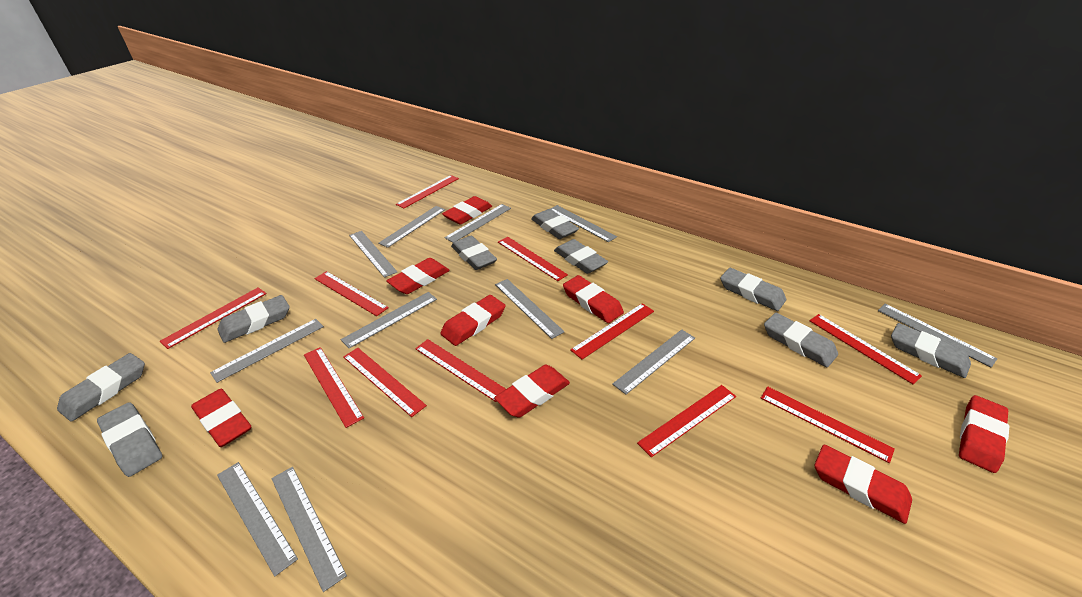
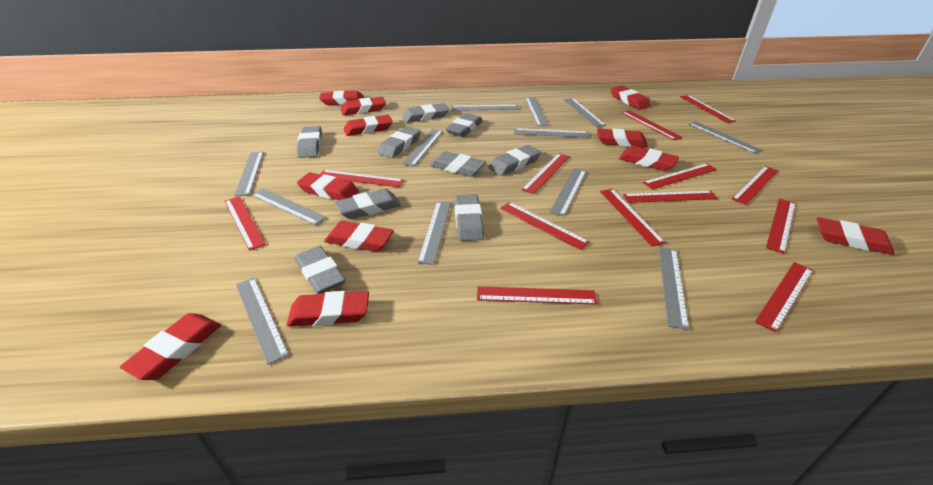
grey ruler: [210,319,324,383] [217,462,298,576] [271,467,347,592] [341,292,437,348] [349,231,397,278] [378,206,445,248] [444,204,511,242] [495,279,565,339] [551,205,617,242] [612,329,695,395] [878,304,998,367] = 11 -> [234,152,263,196] [236,278,289,365] [252,189,327,225] [402,129,443,166] [417,201,451,265] [451,105,519,111] [514,128,589,138] [525,97,549,126] [549,168,586,216] [564,98,606,127] [659,247,689,330] [688,121,762,154] = 12
red eraser: [191,389,251,447] [386,258,450,294] [440,295,506,346] [442,196,492,225] [494,365,570,418] [563,275,624,323] [815,445,912,524] [959,395,1009,473] = 8 -> [120,313,221,380] [286,291,369,327] [297,172,359,200] [319,91,364,105] [324,221,394,252] [341,97,386,115] [344,115,393,136] [597,128,648,147] [611,86,651,110] [619,146,679,171] [817,217,895,255] = 11
red ruler: [160,288,267,349] [304,347,364,428] [314,271,389,316] [343,348,427,417] [396,175,459,209] [415,339,506,402] [498,237,568,281] [570,303,654,359] [637,385,736,457] [761,386,895,463] [809,314,922,384] = 11 -> [225,196,266,251] [320,170,404,187] [477,286,597,305] [500,202,590,250] [521,153,570,194] [600,189,666,246] [621,110,683,140] [623,191,718,203] [643,163,717,189] [680,95,736,123] [732,166,778,205] [755,262,813,332] [766,199,796,254] = 13

